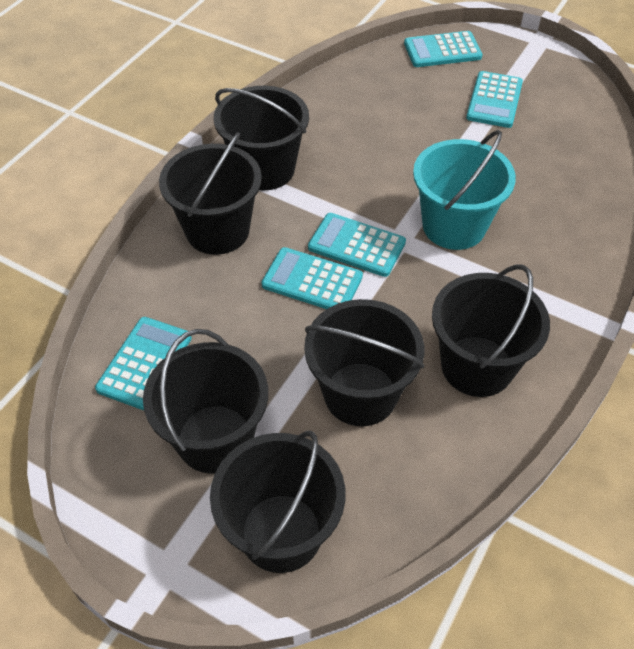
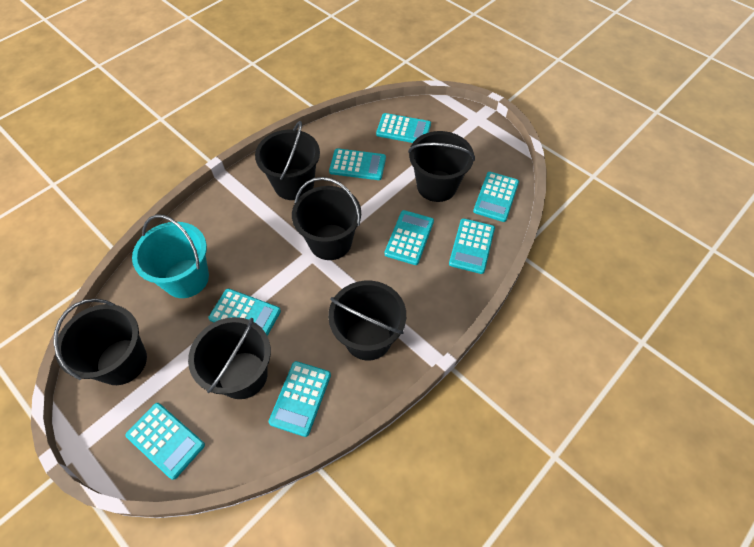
turquoise calculator: [95,317,192,410] [261,247,363,309] [308,213,406,277] [404,31,483,67] [466,71,523,128] = 5 -> [125,403,205,480] [209,288,281,336] [269,361,331,437] [329,148,386,180] [376,113,431,143] [384,210,434,265] [449,218,495,274] [473,172,519,222] = 8

